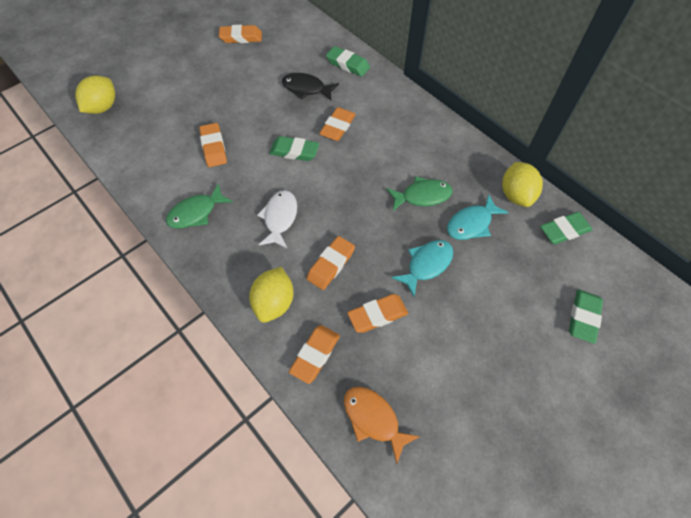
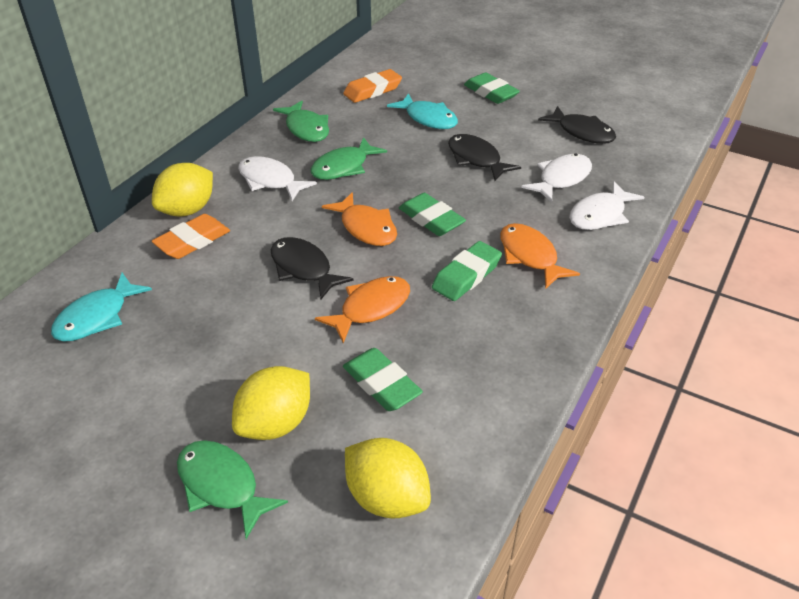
black fish: [282,73,339,100] = 1 -> [271,237,354,299] [448,134,521,181] [538,106,616,144] = 3
green fish: [166,183,233,229] [386,176,453,211] = 2 -> [177,440,288,539] [273,101,329,142] [311,137,387,180] = 3
orange eraser: [199,123,227,167] [219,25,262,43] [289,325,340,384] [306,236,355,290] [319,107,356,141] [347,294,408,333] = 6 -> [152,214,230,259] [343,69,402,103] = 2
orange fish: [344,387,420,464] = 1 -> [315,276,410,343] [322,192,397,246] [500,223,580,288] = 3
white fish: [257,190,297,249] = 1 -> [238,156,317,201] [521,153,592,203] [569,181,644,230] = 3

